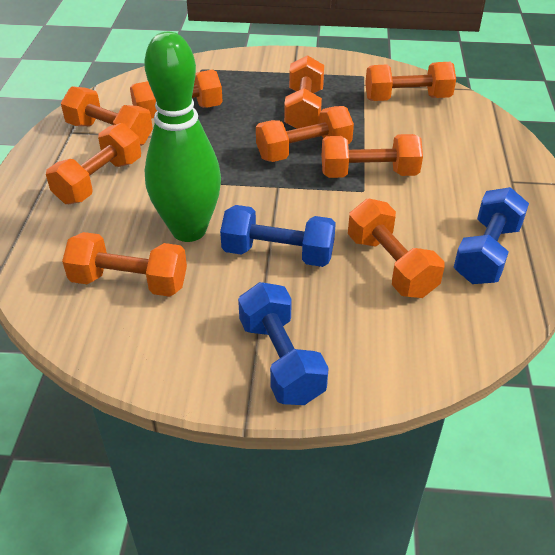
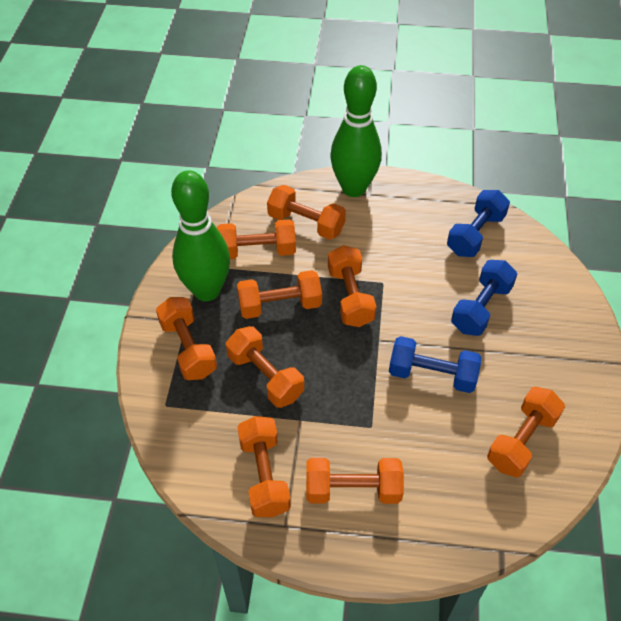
green bowling pin: [144,32,221,242] = 1 -> [171,170,230,301] [330,65,382,197] = 2

